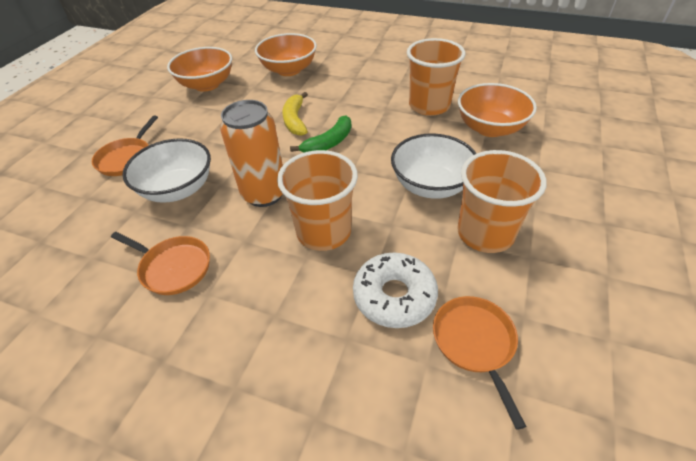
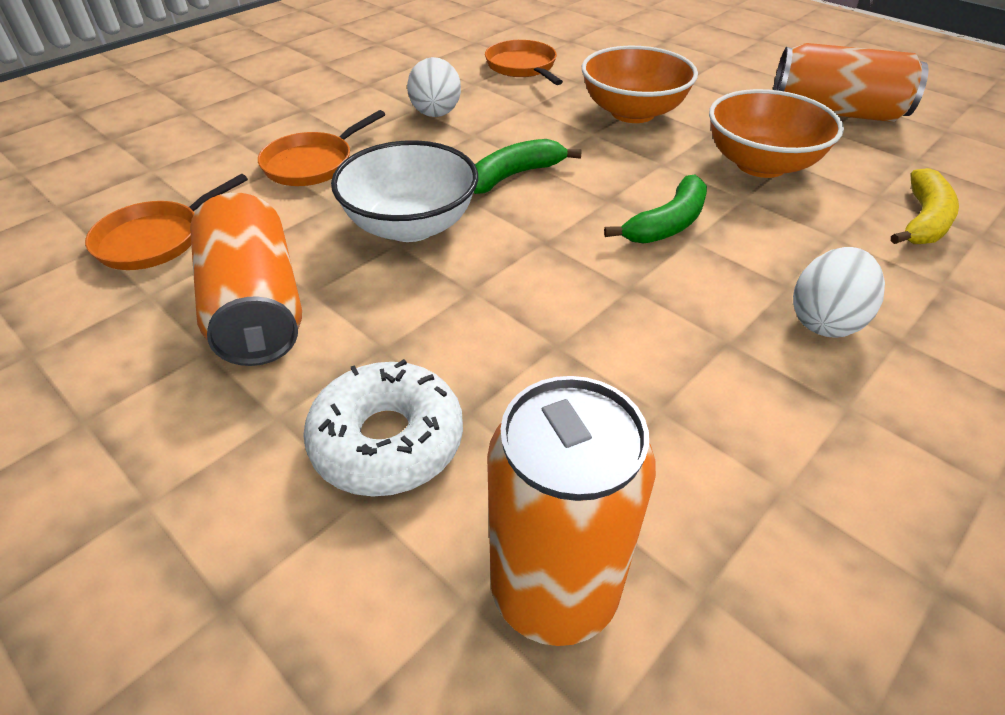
green banana: [290,115,352,153] = 1 -> [473,139,582,194] [604,174,707,244] = 2
orange bowl: [167,47,232,92] [255,33,317,76] [458,83,537,137] = 3 -> [582,46,698,123] [709,89,844,178] = 2
orange can: [220,100,283,207] = 1 -> [190,193,302,366] [487,376,656,646] [773,43,929,122] = 3
orange cup: [277,150,358,251] [407,38,465,116] [457,150,547,253] = 3 -> none = 0
white bowl: [122,138,211,203] [391,133,476,199] = 2 -> [331,140,478,242] = 1
white egg: none = 0 -> [407,57,461,117] [793,247,885,338] = 2

